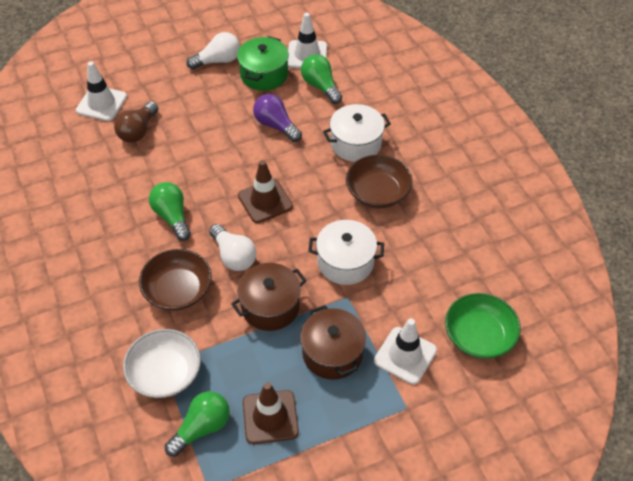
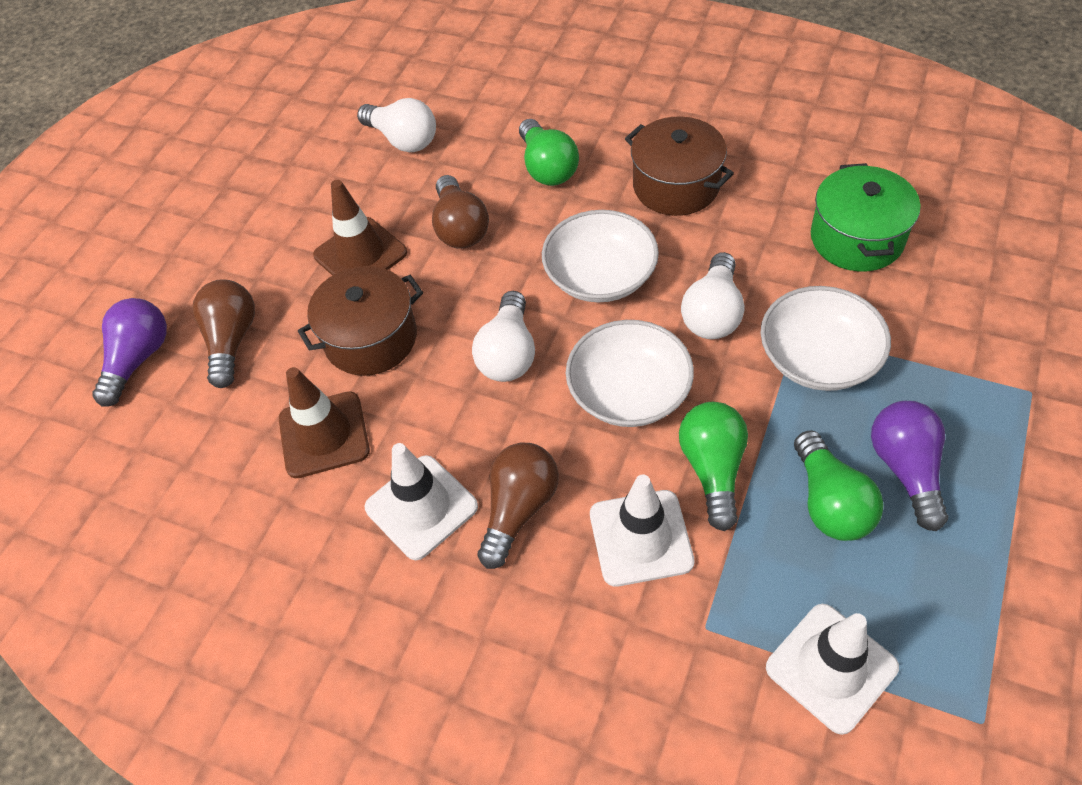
brown bowl: [139,249,212,311] [346,155,413,208] = 2 -> none = 0
brown light bulb: [114,101,158,143] = 1 -> [192,279,255,388] [432,175,489,249] [478,443,559,569] = 3
green bowl: [445,293,521,359] = 1 -> none = 0
purple light bulb: [253,94,302,142] = 1 -> [93,298,167,407] [871,401,948,531] = 2
white bowl: [123,329,201,398] = 1 -> [542,210,659,303] [566,320,694,427] [761,286,891,391] = 3
white light bulb: [186,32,240,69] [209,224,256,271] = 2 -> [357,98,436,152] [472,291,535,382] [681,252,744,339] = 3
white pot: [308,220,384,285] [323,104,391,162] = 2 -> none = 0

